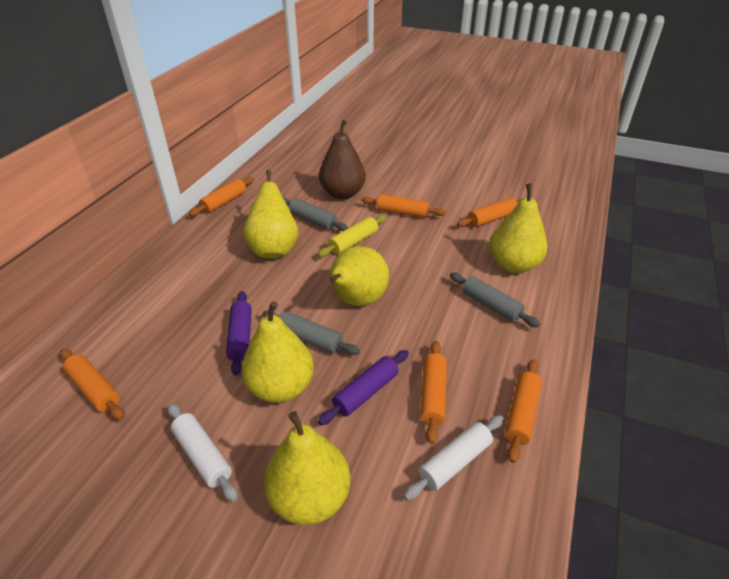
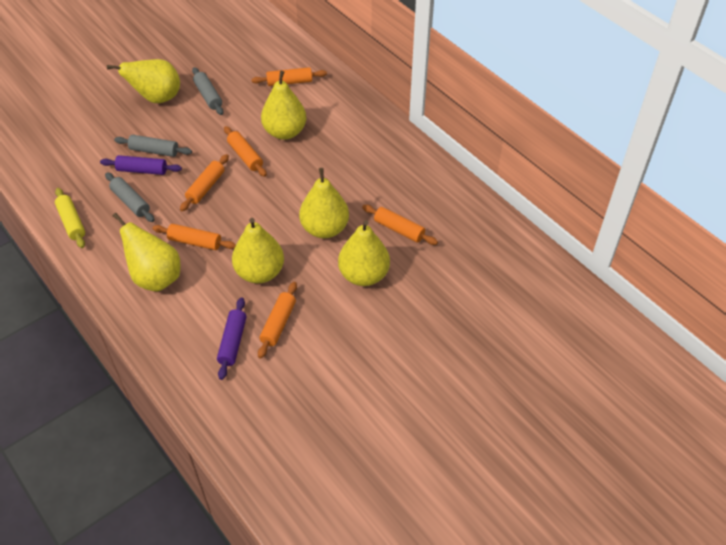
brown pear: [319,120,366,199] = 1 -> none = 0
white rolling pin: [167,403,238,502] [404,415,504,500] = 2 -> none = 0
yellow pear: [242,301,314,403] [243,169,299,258] [264,411,351,525] [329,246,389,306] [490,183,547,273] = 5 -> [107,59,180,103] [113,213,181,292] [232,218,284,283] [261,71,307,140] [299,168,349,238] [338,220,390,286] = 6

